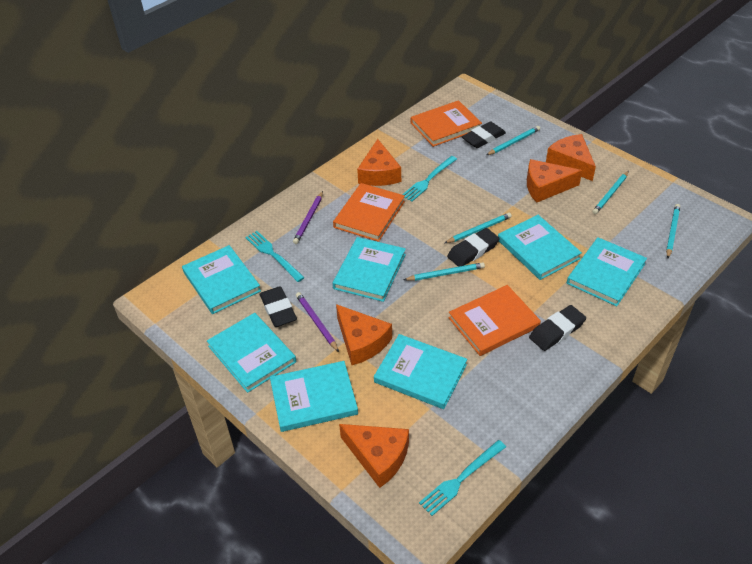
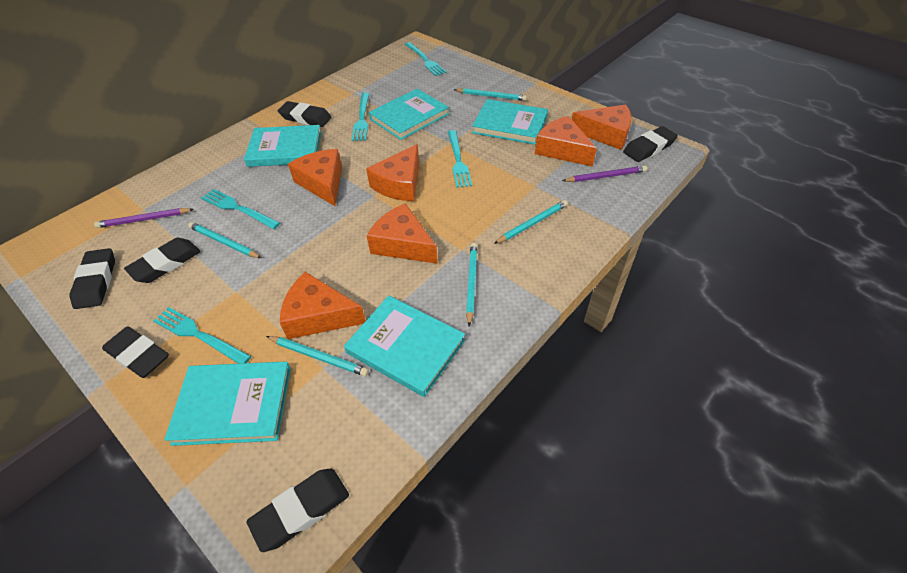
black eraser: [260,286,297,327] [447,228,499,267] [462,121,506,148] [529,305,586,351] = 4 -> [69,248,115,309] [102,326,169,378] [124,238,201,283] [247,469,349,552] [278,101,331,127] [623,126,678,162] = 6
orange book: [333,183,405,242] [411,100,482,147] [448,285,541,356] = 3 -> none = 0
orange cheese: [336,304,392,365] [339,424,409,488] [357,139,401,186] [527,159,583,203] [546,134,596,181] = 5 -> [280,272,366,339] [288,149,342,206] [366,144,419,201] [367,203,438,264] [535,116,597,167] [572,105,632,150] = 6
turquoise book: [182,245,261,314] [207,313,296,393] [270,361,358,432] [333,237,406,302] [374,334,467,409] [498,215,582,280] [567,237,647,306] = 7 -> [164,361,291,446] [244,125,321,167] [344,295,465,397] [369,89,449,140] [472,99,548,145] = 5
turquoise fork: [245,231,305,282] [402,156,457,202] [419,440,506,516] = 3 -> [153,307,251,364] [201,189,280,229] [352,93,369,141] [405,42,447,76] [448,130,472,188] = 5

